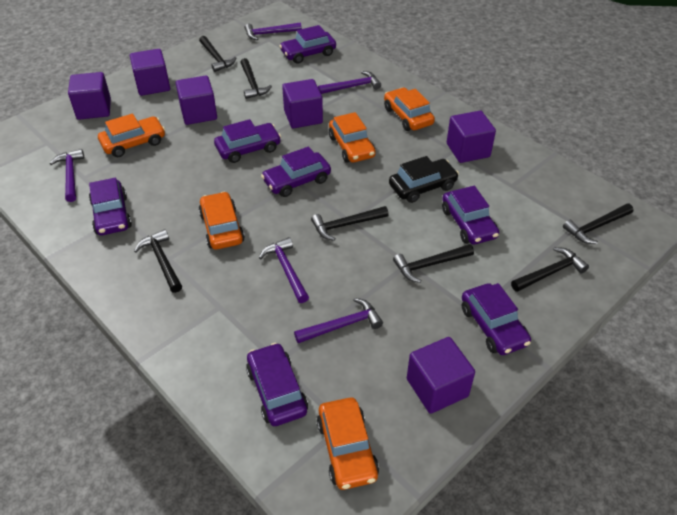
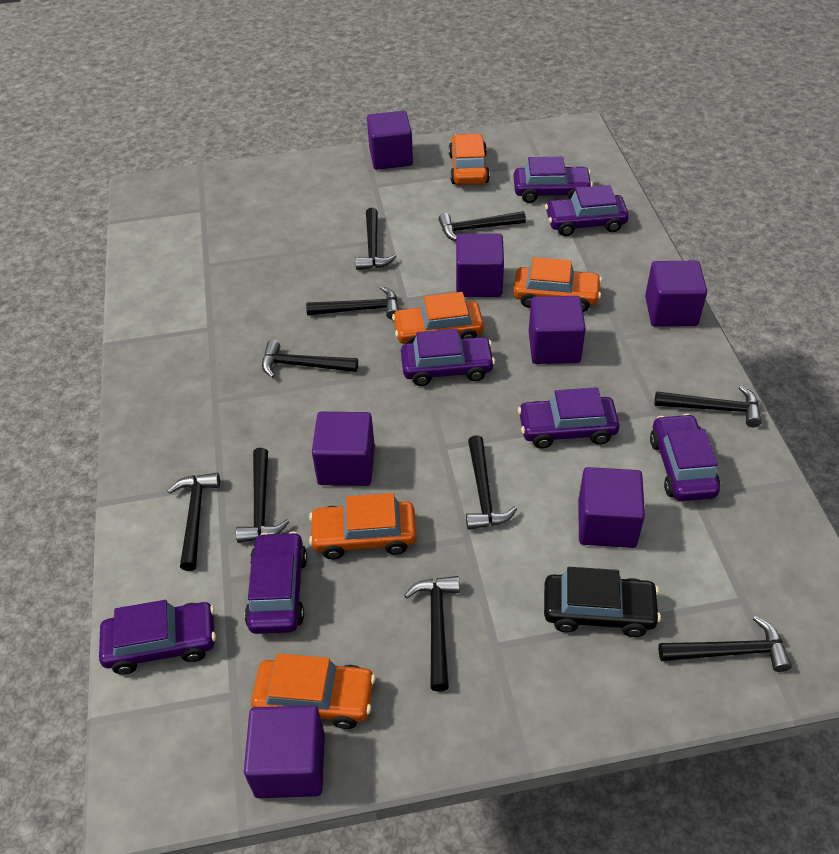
black hammer: [134,229,182,293] [199,36,236,72] [240,58,272,99] [311,206,389,241] [393,244,474,283] [511,247,589,292] [563,203,633,244] = 7 -> [168,473,220,571] [236,448,289,543] [262,340,358,378] [306,286,399,320] [355,208,397,270] [404,576,460,692] [439,211,526,241] [466,435,517,530] [654,386,762,427] [658,616,792,672] = 10
purple cube: [68,72,111,120] [130,49,170,96] [176,75,217,125] [282,79,323,128] [407,337,475,414] [447,111,496,163] = 6 -> [244,705,325,798] [312,412,375,486] [367,111,413,170] [456,233,504,297] [529,296,586,364] [578,467,645,548] [645,261,707,327] = 7
purple hammer: [50,149,84,202] [245,22,302,40] [259,237,309,303] [294,298,383,343] [318,71,381,94] = 5 -> none = 0

